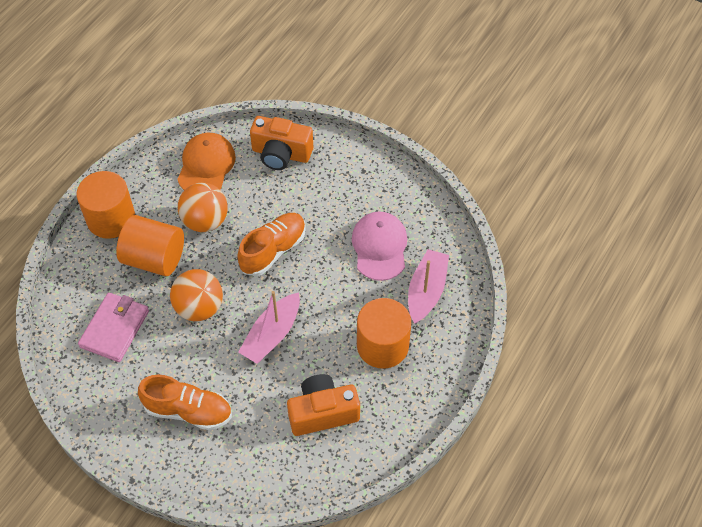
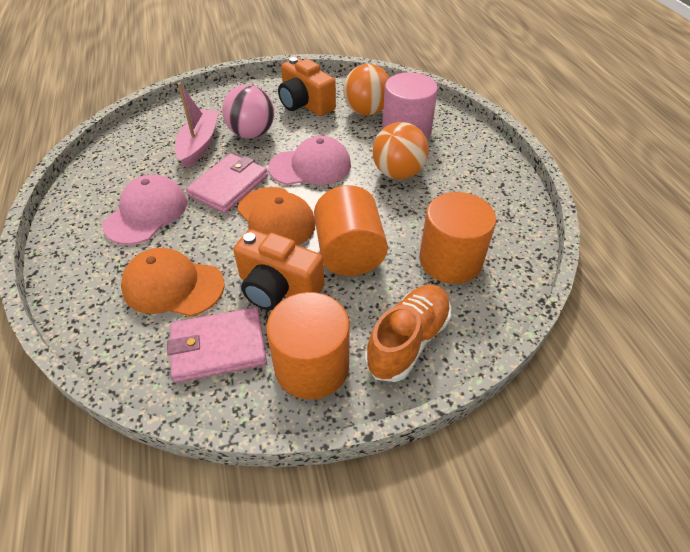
orange cap: [177,133,236,190] = 1 -> [121,248,224,316] [237,187,316,246] = 2
orange shoe: [138,375,232,430] [237,213,306,276] = 2 -> [365,285,451,382] = 1
pink ball: none = 0 -> [222,84,274,138] = 1
pink boat: [238,291,300,364] [408,249,449,323] = 2 -> [175,83,219,168] = 1
pink cap: [352,212,407,281] = 1 -> [102,174,187,245] [268,136,351,185] = 2
pink cylinder: none = 0 -> [382,72,438,139] = 1
pink wallet: [78,292,149,362] = 1 -> [167,307,267,383] [186,153,268,213] = 2

